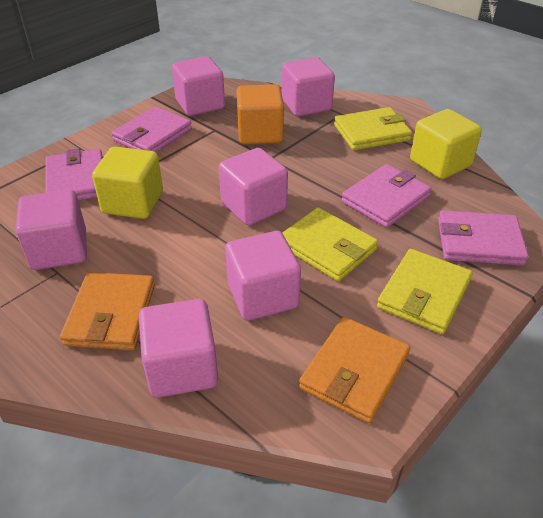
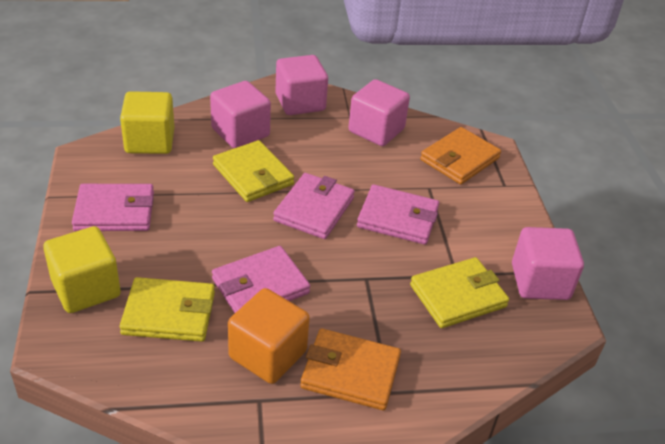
pink cube: [16,190,87,270] [139,299,218,398] [172,56,225,116] [219,148,288,226] [225,231,301,321] [282,57,335,117] = 6 -> [210,81,271,148] [275,55,328,115] [348,79,410,146] [512,227,584,300] = 4

